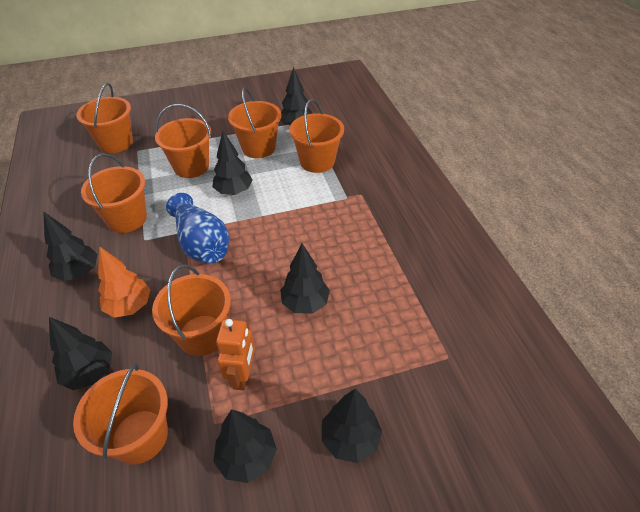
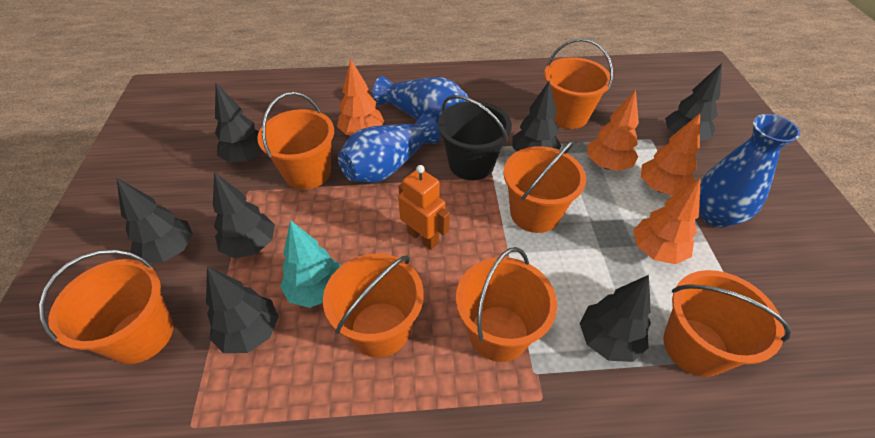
black bucket: none = 0 -> [438,95,512,180] = 1
blue vase: [166,193,229,263] = 1 -> [338,114,440,183] [372,76,469,124] [699,114,800,228] = 3
orange tree: [98,246,150,318] = 1 -> [337,59,384,135] [587,90,639,171] [633,178,701,264] [641,114,700,196] = 4
turquoise tree: none = 0 -> [280,220,341,308] = 1

